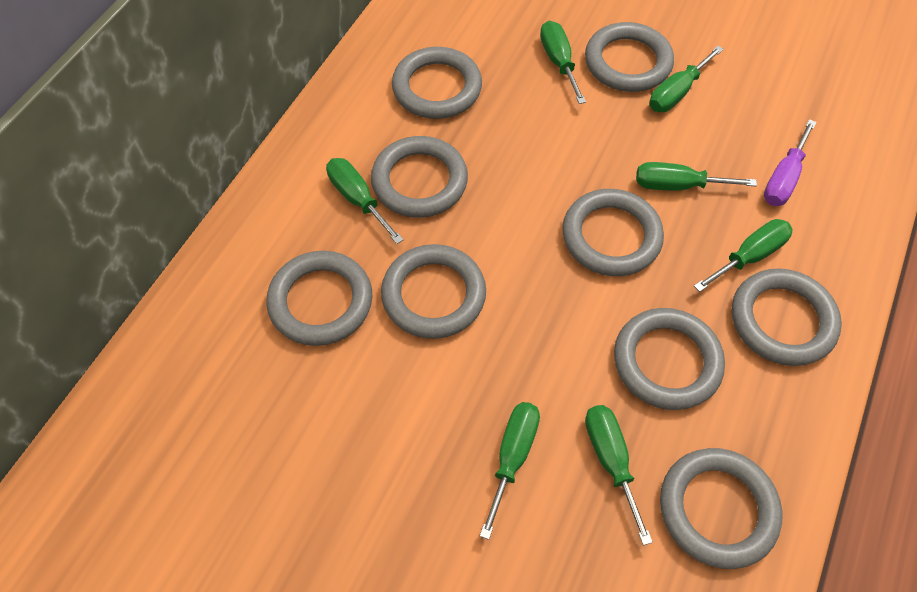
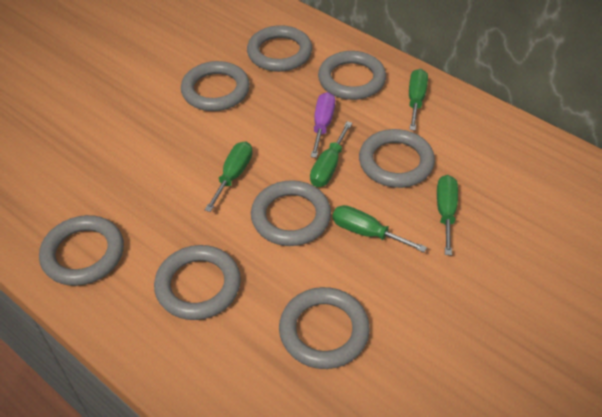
green screwdriver: [326,158,404,244] [480,402,540,540] [540,21,586,104] [585,405,653,546] [636,162,757,191] [650,46,724,112] [694,219,793,292] = 7 -> [205,141,252,212] [310,121,352,187] [332,205,427,253] [409,69,428,131] [437,175,458,255] = 5
grey ring: [266,251,372,346] [371,136,468,218] [381,244,486,339] [392,47,482,119] [562,189,664,276] [585,22,674,92] [614,308,725,410] [660,448,783,569] [732,268,842,366] = 9 -> [39,215,124,286] [154,245,241,320] [181,61,250,111] [247,25,312,72] [251,180,331,246] [279,287,370,369] [318,51,386,100] [359,129,435,188] = 8

